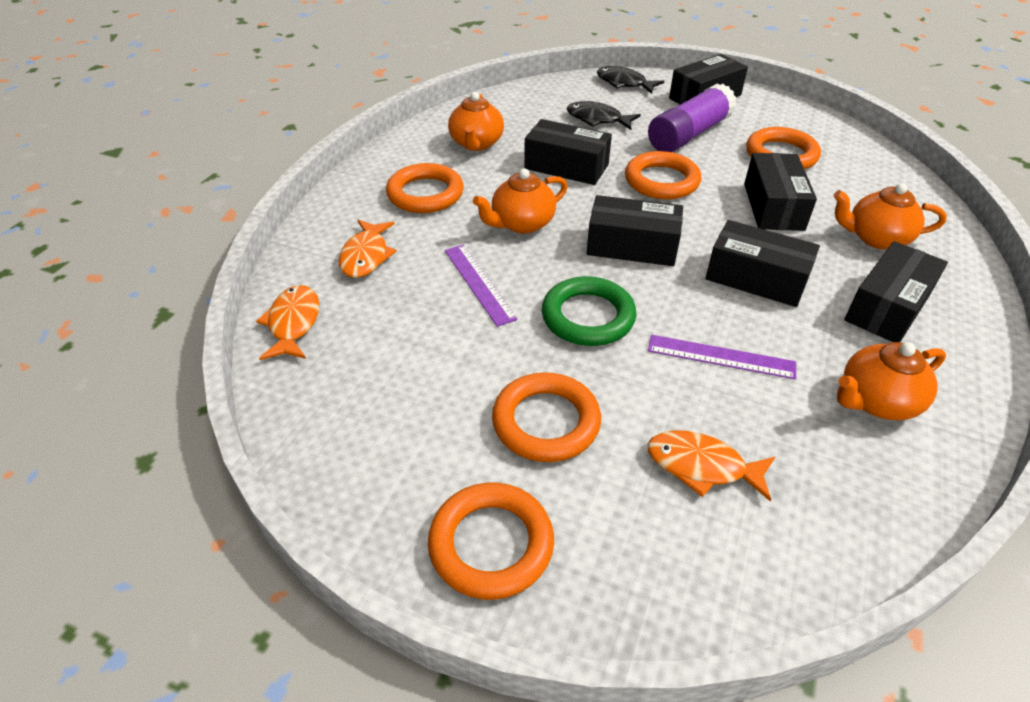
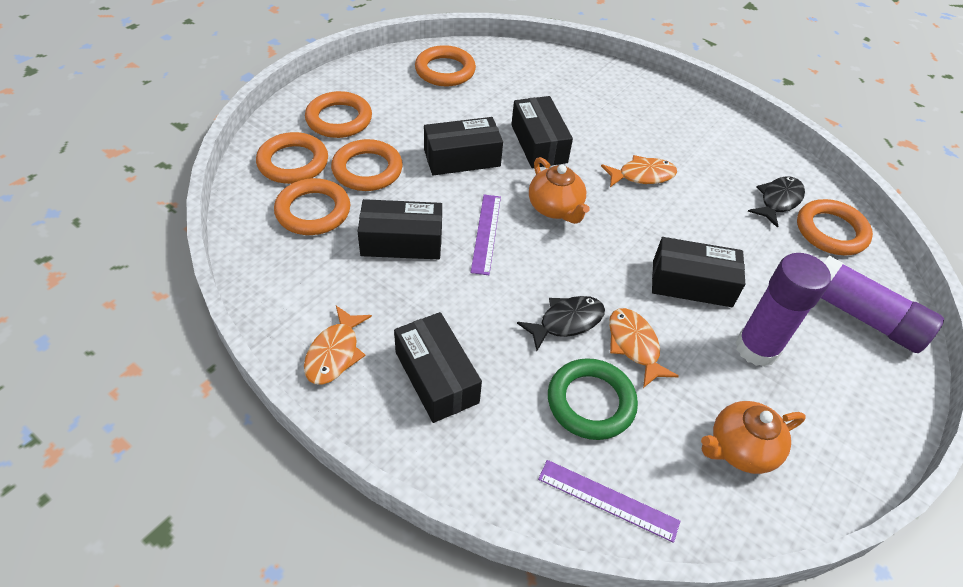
black box: [524,119,612,185] [587,195,683,266] [669,54,748,105] [706,220,820,307] [744,153,817,231] [844,241,948,342] = 6 -> [357,199,442,259] [394,312,482,423] [424,117,503,175] [511,96,573,168] [652,237,745,307] = 5
orange ring: [386,163,464,213] [428,483,554,600] [492,372,601,462] [625,151,701,199] [746,127,821,170] = 5 -> [256,132,328,184] [274,178,350,235] [305,91,372,138] [331,139,403,191] [415,45,476,86] [797,199,873,255] = 6
orange teapot: [448,92,504,151] [473,168,568,234] [833,183,947,250] [837,342,946,421] = 4 -> [529,157,590,224] [701,401,806,474] = 2
purple glue stick: [648,84,737,152] = 1 -> [735,253,831,367] [821,256,944,353] = 2

